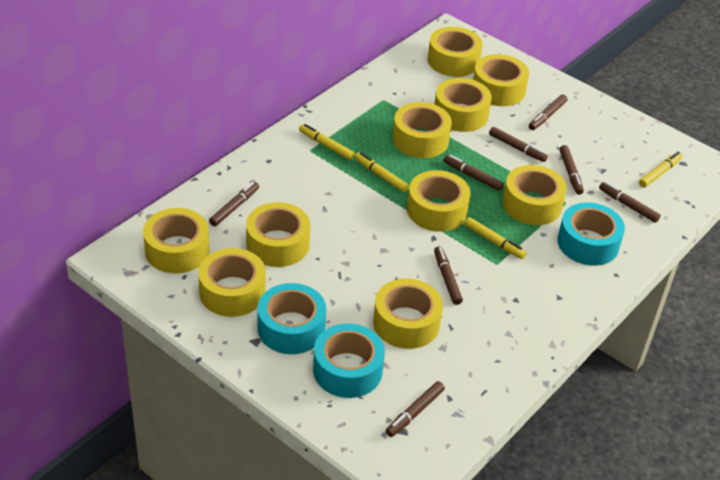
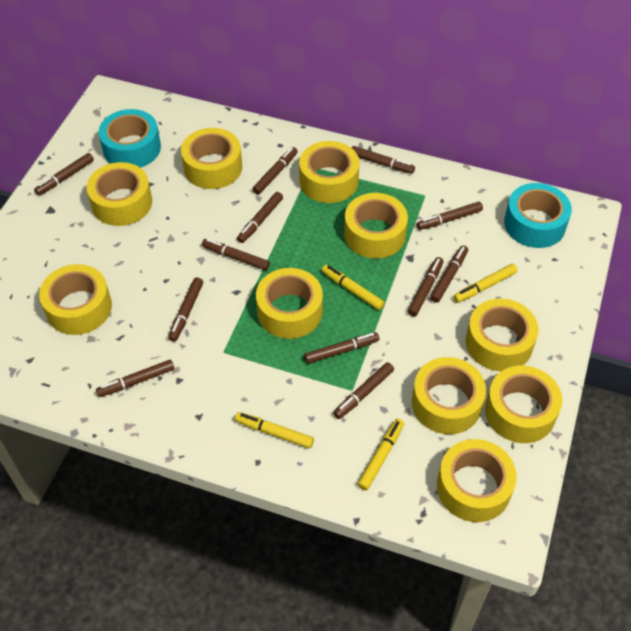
brown marker: [209,182,259,226] [386,381,445,437] [434,246,463,305] [443,155,504,191] [489,127,548,162] [529,94,567,130] [559,145,584,195] [599,182,661,223] = 8 -> [34,153,94,195] [96,360,174,397] [168,277,203,342] [202,239,270,270] [237,192,283,243] [253,147,298,194] [304,332,379,364] [333,362,394,419] [352,146,415,174] [408,257,444,316] [417,202,483,230] [430,245,468,303] = 12
turquoise tape: [257,283,326,354] [313,324,385,398] [557,203,625,266] = 3 -> [98,109,161,168] [504,183,572,248] = 2

